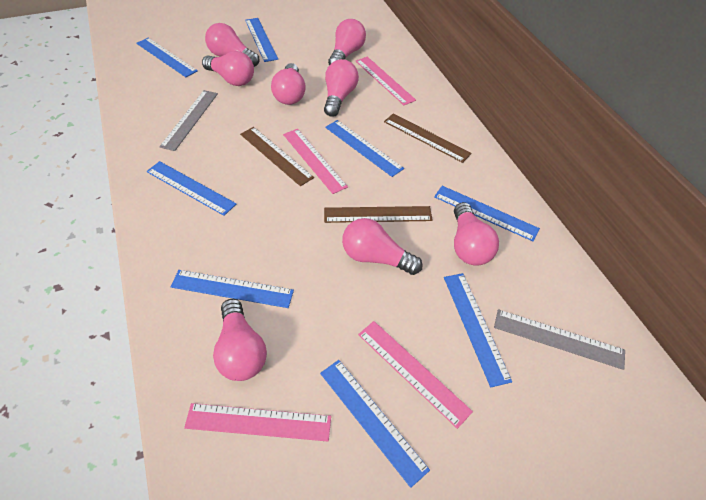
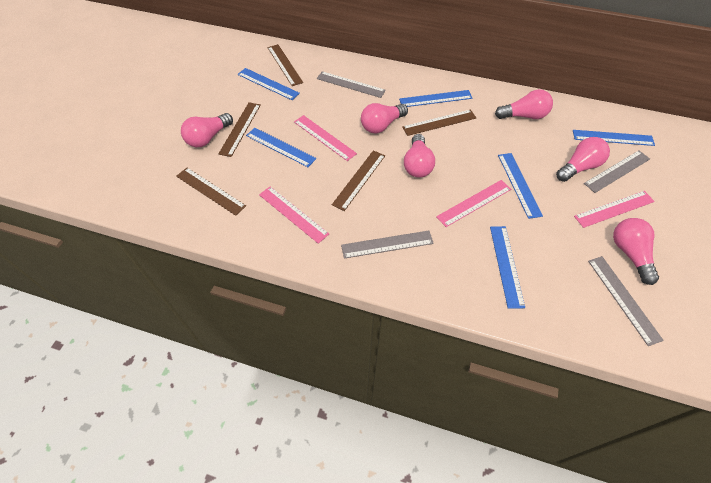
blue ruler: [136,38,198,77] [147,161,236,216] [171,270,294,308] [245,18,278,62] [320,360,430,488] [325,120,404,177] [434,186,540,241] [444,273,512,387] = 8 -> [238,68,300,100] [246,128,316,167] [399,90,473,107] [490,226,525,309] [498,153,543,219] [573,130,655,146] = 6
brown ruler: [240,127,314,186] [324,206,433,223] [384,113,472,163] = 3 -> [176,168,246,216] [218,102,261,157] [267,44,303,86] [332,150,385,211] [402,109,476,136] = 5
grey ruler: [159,90,218,151] [494,309,625,370] = 2 -> [317,71,386,98] [341,230,434,259] [584,150,650,193] [588,256,664,346] = 4
pink light bulb: [202,51,254,86] [205,23,260,67] [213,299,267,381] [271,63,306,105] [324,59,359,117] [328,19,366,65] [342,218,423,275] [454,202,499,266] = 8 -> [181,113,233,147] [361,103,408,134] [404,134,435,178] [495,89,553,119] [556,137,610,182] [613,218,659,285] = 6

